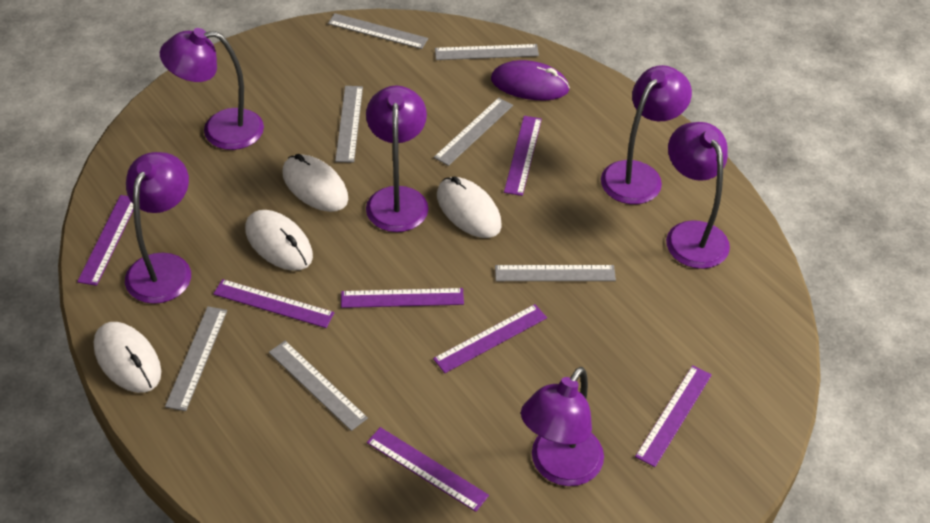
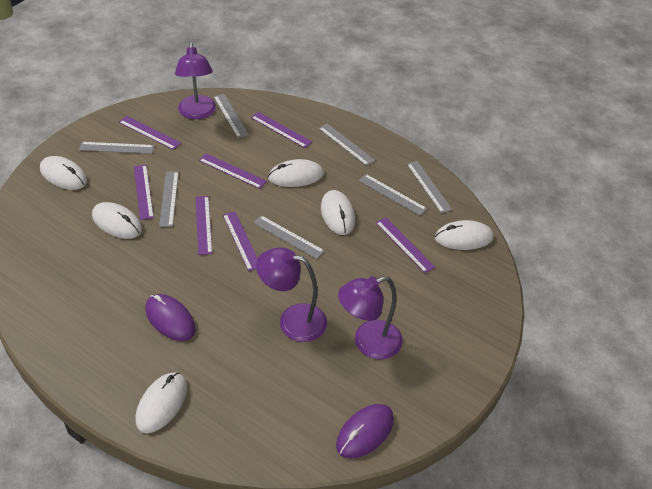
purple lamp: [125,152,191,304] [160,28,264,150] [366,85,429,232] [521,367,604,486] [601,65,692,204] [666,122,730,269] = 6 -> [175,42,216,119] [256,247,327,342] [338,276,403,359] = 3
purple mouse: [491,60,570,100] = 1 -> [146,294,196,341] [336,404,394,459] = 2
white mouse: [94,322,161,393] [245,210,313,271] [282,154,348,212] [437,176,502,238] = 4 -> [40,156,87,190] [92,202,142,239] [135,372,187,433] [268,159,324,187] [321,190,355,235] [435,220,493,250] = 6

